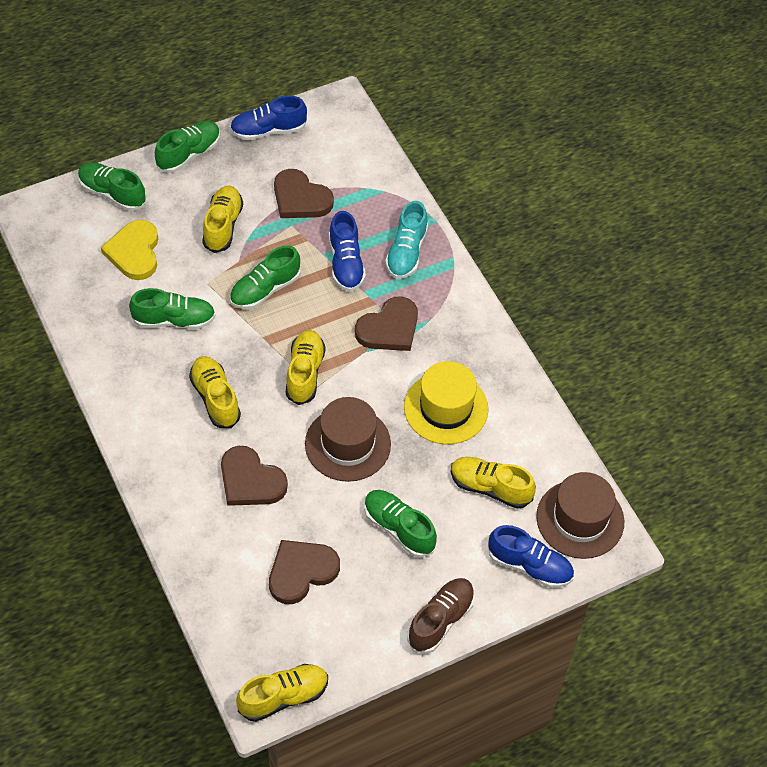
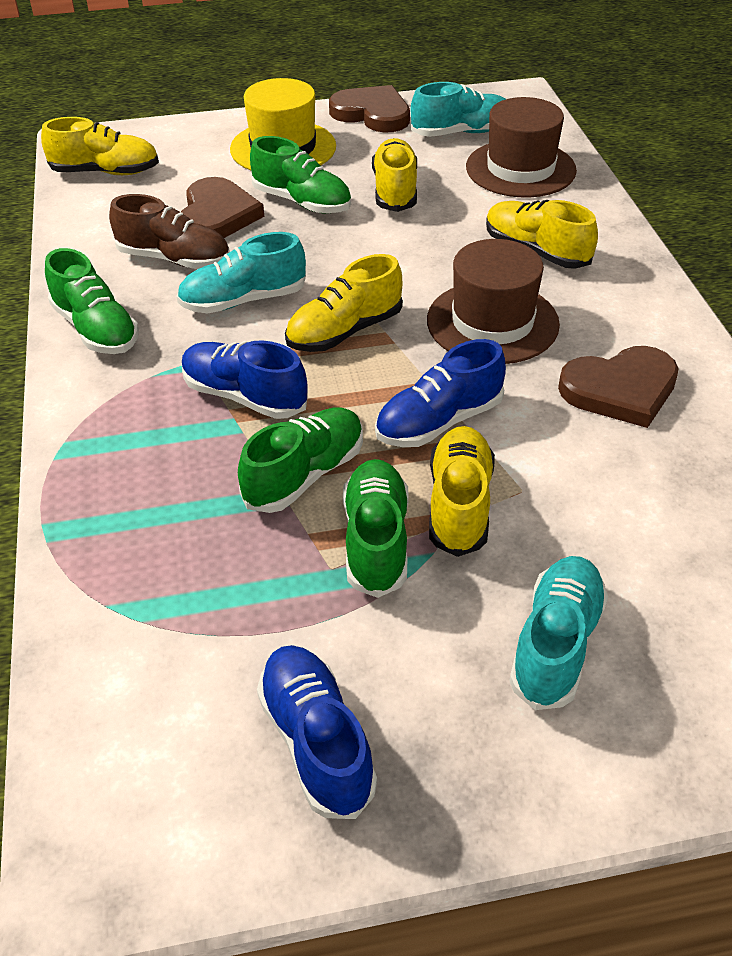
brown heart: [221,446,288,506] [269,540,340,604] [274,169,334,218] [355,297,418,351] = 4 -> [181,177,264,238] [329,85,410,133] [558,346,679,428] = 3
green shoe: [78,162,146,211] [129,288,216,329] [155,121,220,173] [230,245,301,309] [364,490,437,557] = 5 -> [45,248,139,354] [238,408,363,513] [250,136,351,213] [343,459,409,598] = 4
turquoise shoe: [385,201,428,279] = 1 -> [177,232,306,314] [411,82,506,137] [509,556,608,710] = 3
yellow heart: [101,220,158,280] = 1 -> none = 0

